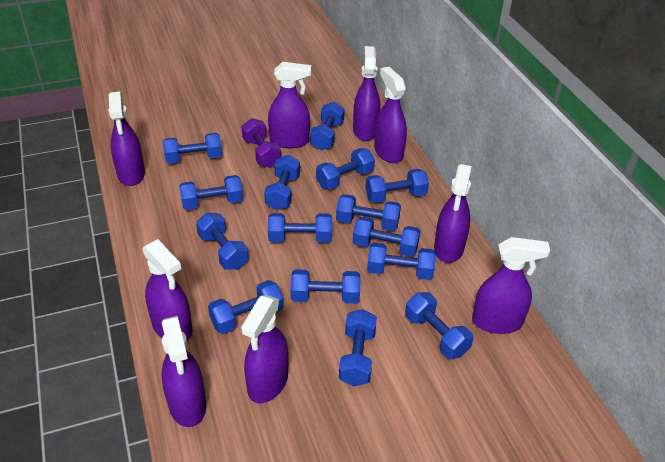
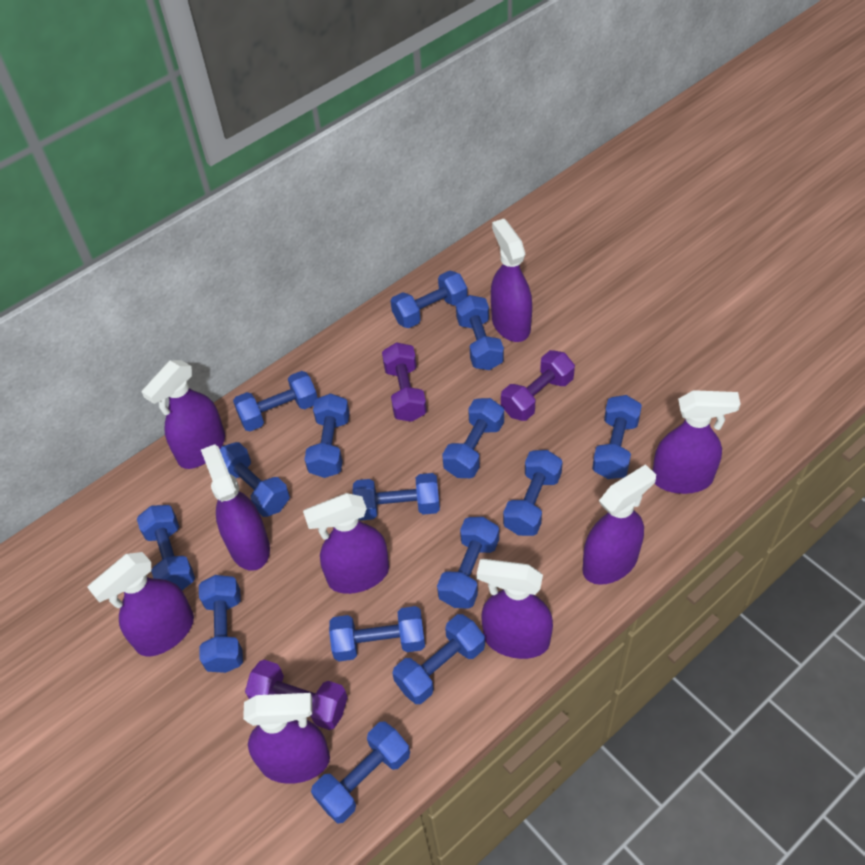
purple dumbbell: [242,118,281,168] = 1 -> [245,660,348,730] [382,342,427,422] [501,350,575,421] = 3

